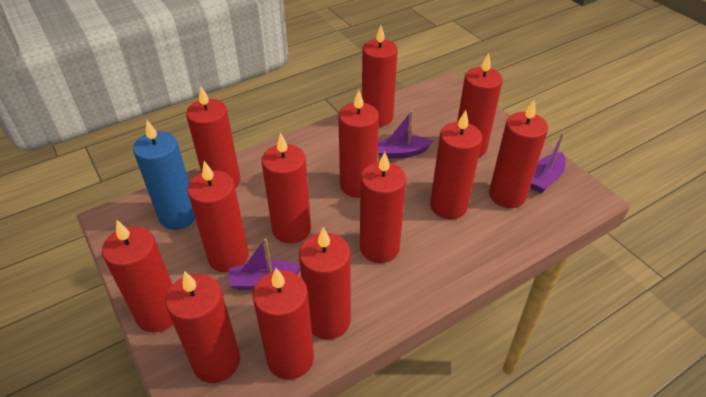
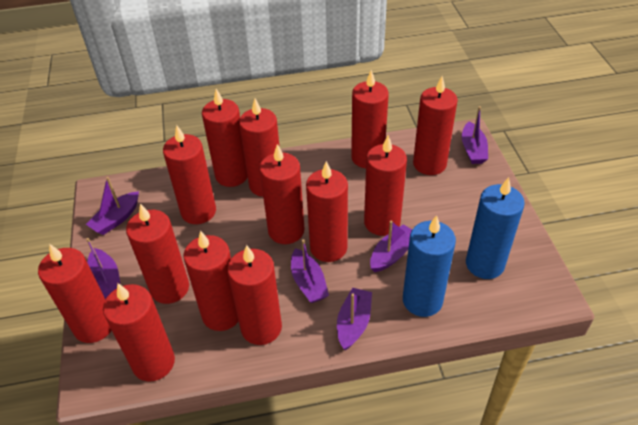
blue candle: [133,120,195,230] = 1 -> [403,215,456,317] [466,177,525,279] = 2
purple boat: [229,238,300,290] [377,111,434,159] [530,133,566,193] = 3 -> [86,177,139,235] [86,238,120,299] [291,239,329,303] [337,288,372,350] [370,220,412,272] [462,106,488,164] = 6

